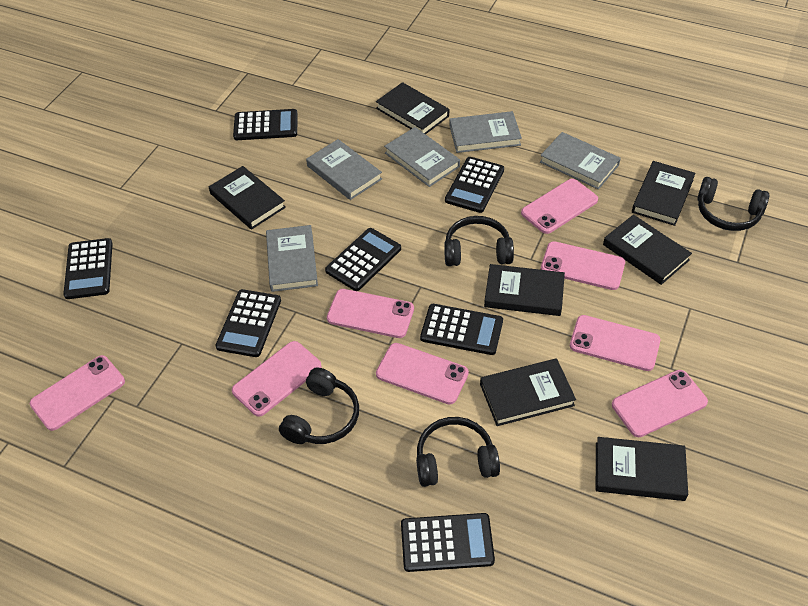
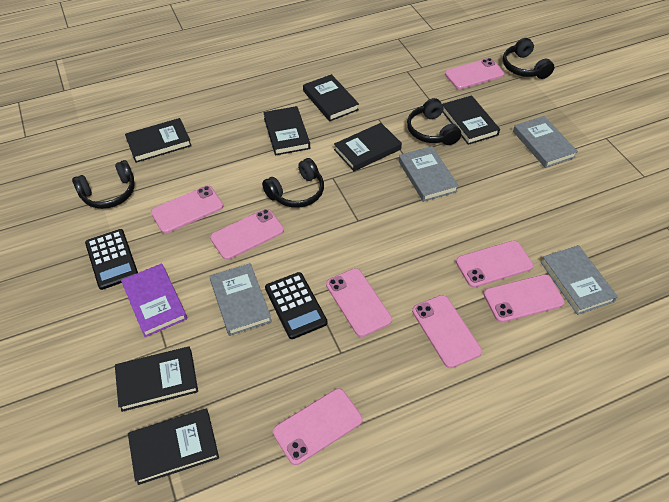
black calculator: [63,238,113,299] [215,289,281,357] [233,109,298,140] [325,228,401,291] [401,513,495,572] [420,304,503,355] [445,157,504,213] = 7 -> [85,229,138,290] [265,272,328,339] = 2
grey book: [266,225,318,292] [306,139,382,200] [384,127,460,187] [449,111,522,153] [540,132,621,190] = 5 -> [209,263,272,336] [398,146,459,202] [513,116,578,168] [541,245,618,315] = 4
purple book: none = 0 -> [121,263,187,337] = 1

